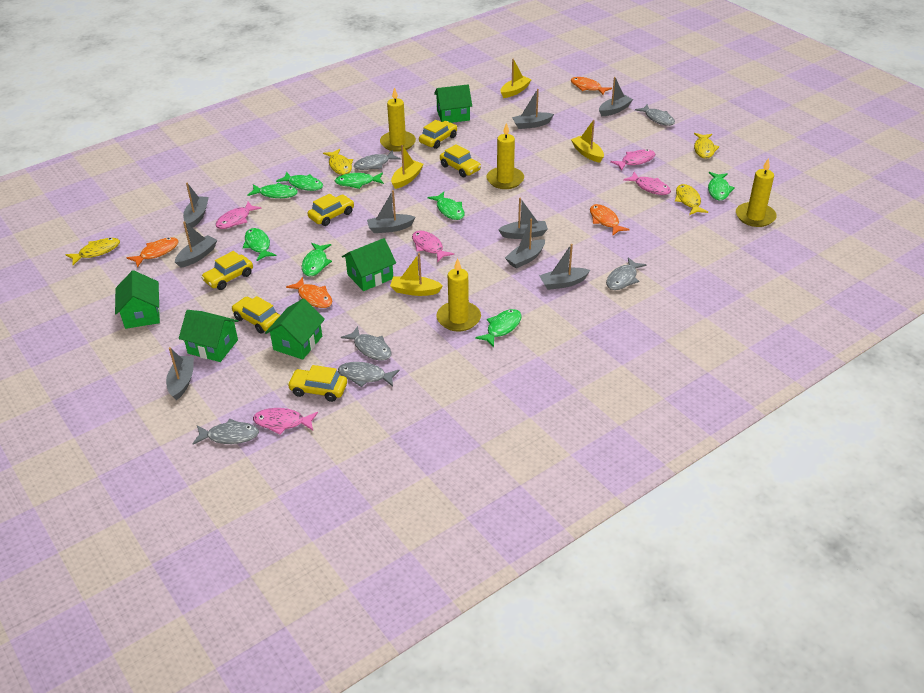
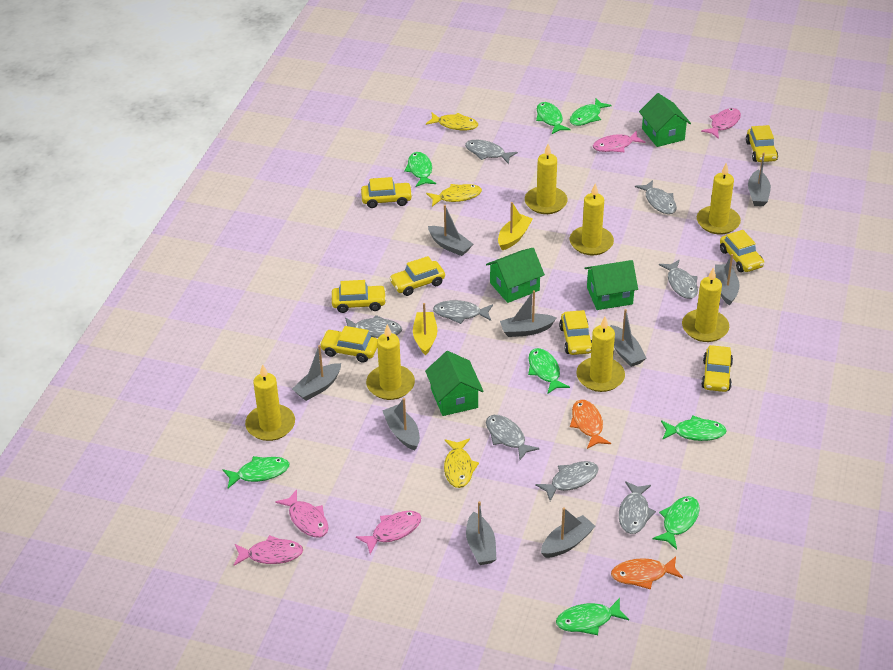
green house: [115,270,160,329] [179,310,239,362] [265,298,325,359] [342,238,396,291] [434,85,472,123] = 5 -> [425,351,483,416] [486,248,545,303] [584,260,638,310] [639,93,691,147] = 4
grey fish: [193,419,259,445] [338,362,400,387] [341,326,392,361] [354,150,401,170] [606,257,646,290] [635,104,675,126] = 6 -> [345,315,402,338] [433,300,493,324] [465,140,518,164] [486,415,539,460] [535,461,599,501] [619,481,656,534] [635,180,677,214] [659,259,698,299] = 8
orange fish: [126,237,179,268] [286,277,332,308] [571,77,612,95] [590,204,630,236] = 4 -> [570,400,611,449] [611,556,683,590] = 2
yellow boat: [390,253,443,296] [391,145,424,189] [501,59,532,98] [571,120,604,163] = 4 -> [413,303,437,355] [498,202,532,250] = 2
yellow candle: [380,87,416,152] [436,258,481,332] [486,123,524,189] [736,158,777,227] = 4 -> [245,364,295,441] [366,324,415,400] [525,144,568,214] [570,183,614,255] [576,317,625,392] [682,267,729,342] [697,163,741,235] = 7
yellow car: [201,251,253,290] [232,296,280,334] [287,365,347,402] [307,194,354,226] [419,120,457,149] [440,144,481,177] = 6 -> [320,326,378,363] [332,280,386,313] [361,177,413,208] [389,256,445,296] [559,310,592,355] [701,345,733,392] [720,230,764,272] [746,125,778,162] = 8
yellow fish: [65,238,120,265] [323,149,353,175] [675,184,708,215] [694,133,719,159] = 4 -> [426,112,478,130] [426,184,482,206] [444,439,479,488] = 3

